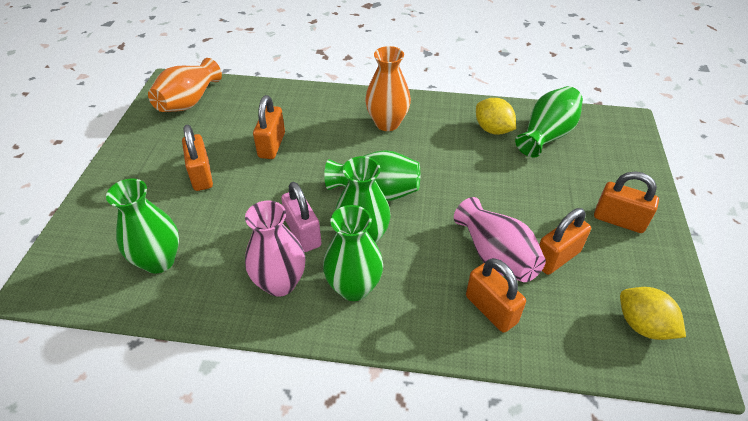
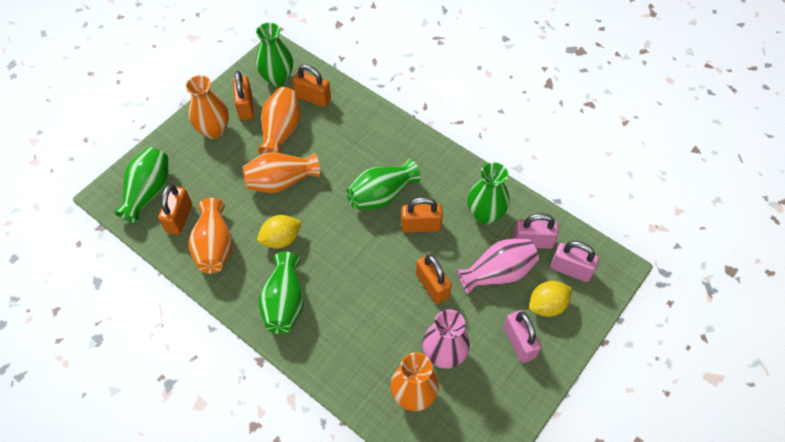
orange vase: [148,58,222,112] [365,46,411,131] = 2 -> [185,75,229,139] [188,198,233,274] [243,153,320,193] [257,87,300,155] [390,352,439,411] = 5
pink padlock: [281,182,322,252] = 1 -> [504,310,541,363] [513,213,559,249] [550,241,599,282] = 3

